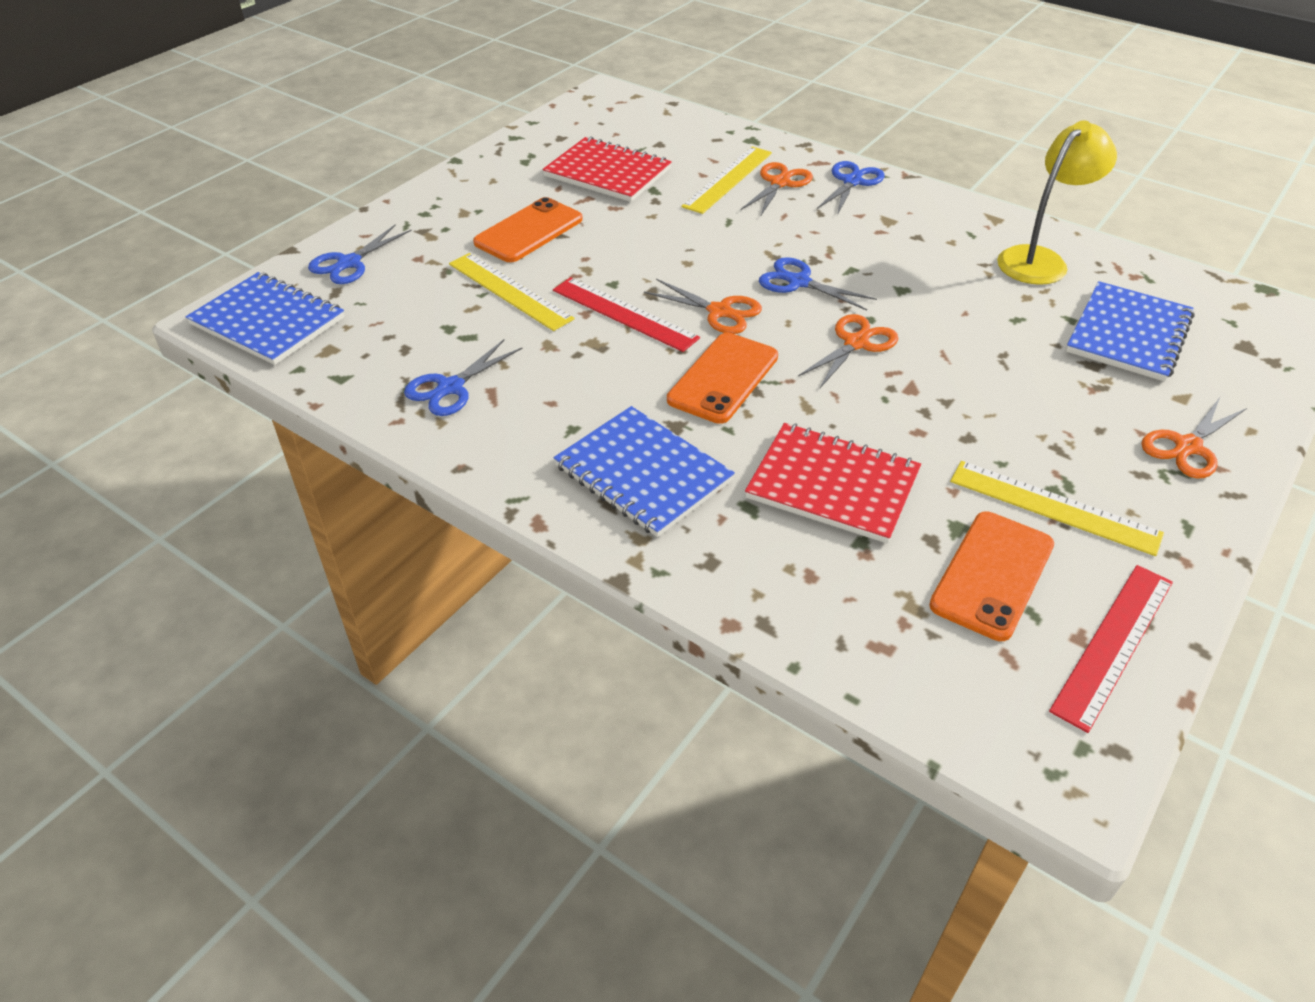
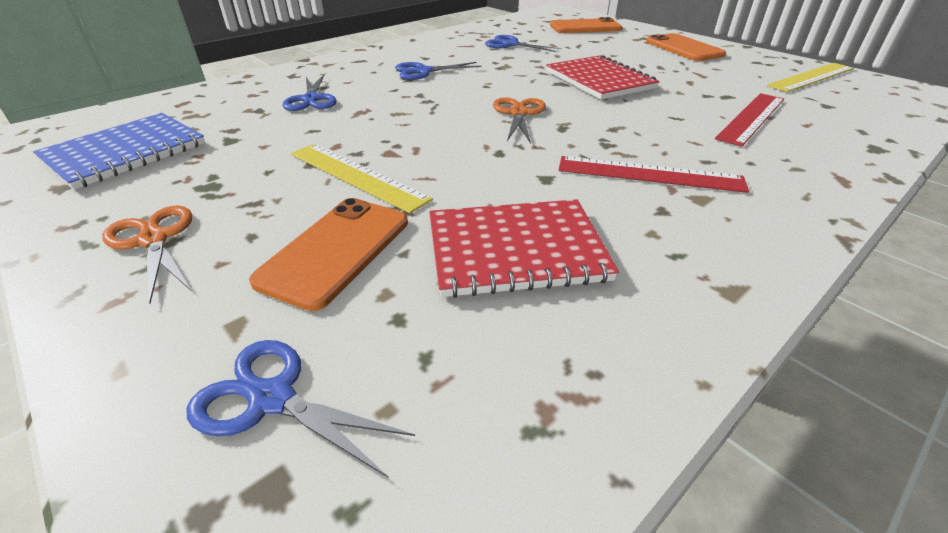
blue notebook: [186,272,344,365] [554,406,735,537] [1066,281,1194,382] = 3 -> [33,113,205,190] = 1
orange scissors: [644,279,762,334] [741,162,813,217] [798,314,899,388] [1141,397,1247,479] = 4 -> [102,206,192,304] [493,97,546,144] = 2
yellow lamp: [997,120,1117,285] = 1 -> none = 0
yellow ruler: [449,253,575,331] [681,147,772,214] [950,461,1164,556] = 3 -> [291,144,433,214] [767,63,854,92] = 2

